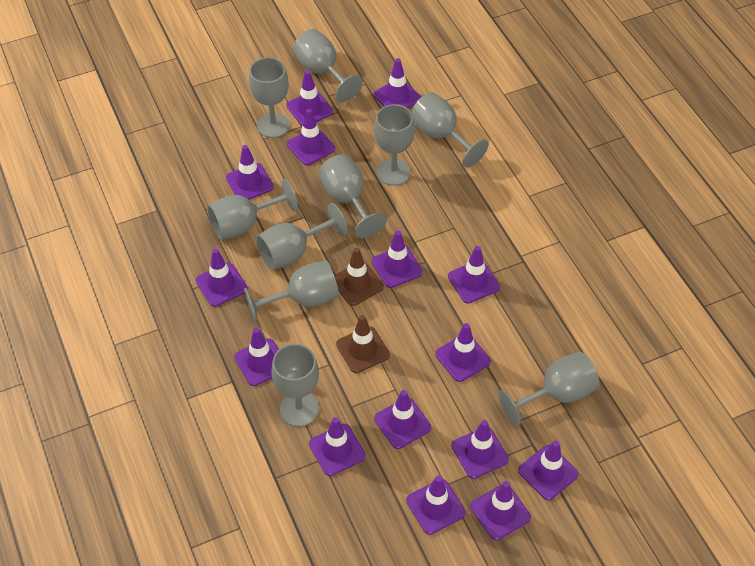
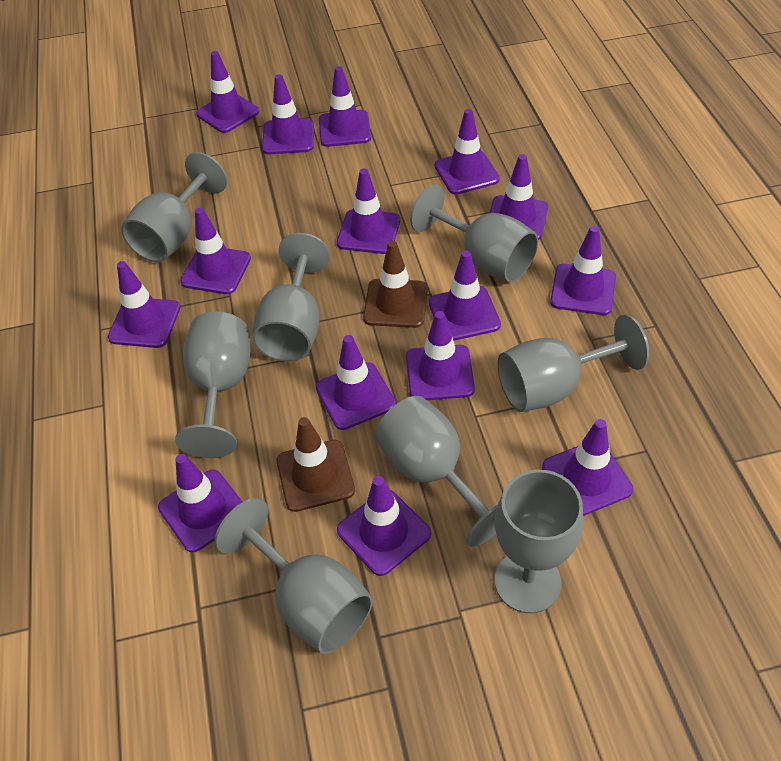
grey goblet: [207,179,298,240] [244,260,339,323] [249,57,290,138] [256,203,348,270] [272,344,319,427] [293,29,363,102] [318,154,387,238] [374,104,415,186] [411,92,489,167] [499,352,599,427] = 10 -> [121,152,227,262] [175,312,251,458] [215,498,373,654] [252,233,330,362] [375,396,498,547] [410,184,538,282] [495,470,583,613] [497,314,649,412] = 8

